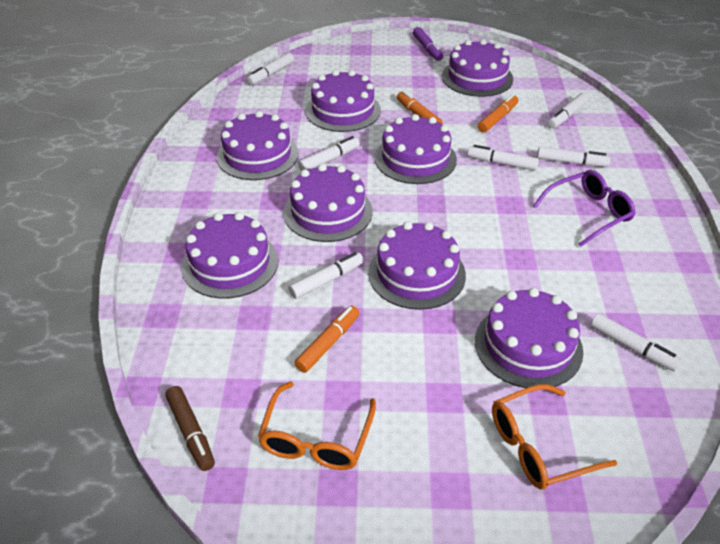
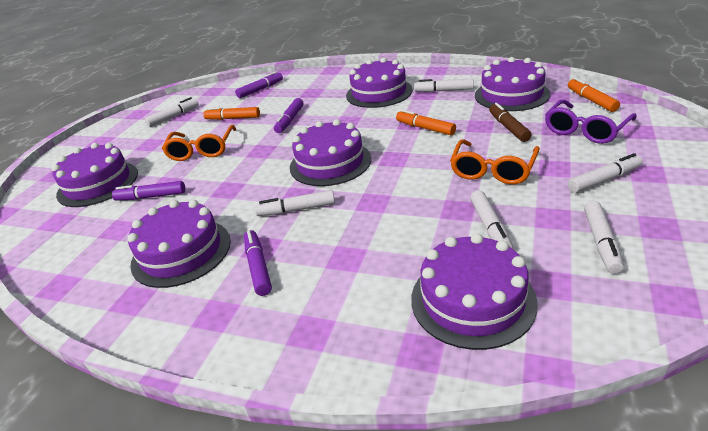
purple cake: [181,212,278,299] [217,111,298,180] [284,164,373,242] [305,70,381,132] [368,221,466,310] [375,114,457,184] [442,39,513,97] [475,288,583,388] = 8 -> [51,143,138,207] [127,200,231,288] [290,119,371,186] [346,58,412,108] [411,233,538,350] [475,57,550,111] = 6
purple marker: [413,27,443,61] = 1 -> [112,181,185,201] [235,71,283,98] [244,230,272,296] [274,98,303,133] = 4
white marker: [247,53,294,85] [289,252,364,299] [298,136,360,171] [467,145,539,171] [537,147,611,167] [548,93,589,128] [590,313,682,371] = 7 -> [145,97,199,127] [255,190,335,216] [414,78,474,92] [470,190,513,249] [568,153,642,193] [584,201,624,274] = 6

